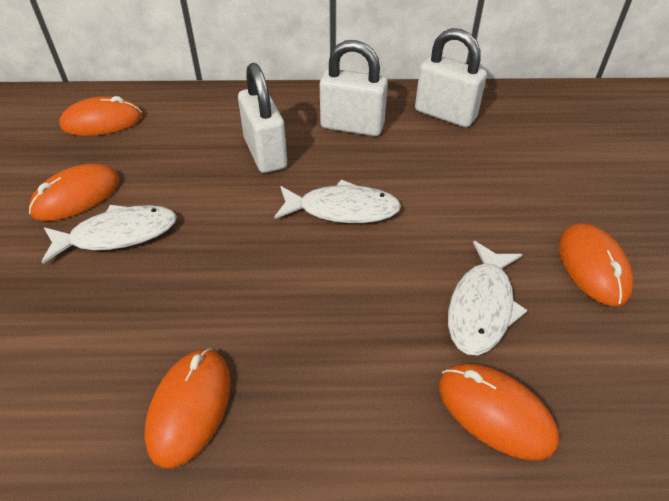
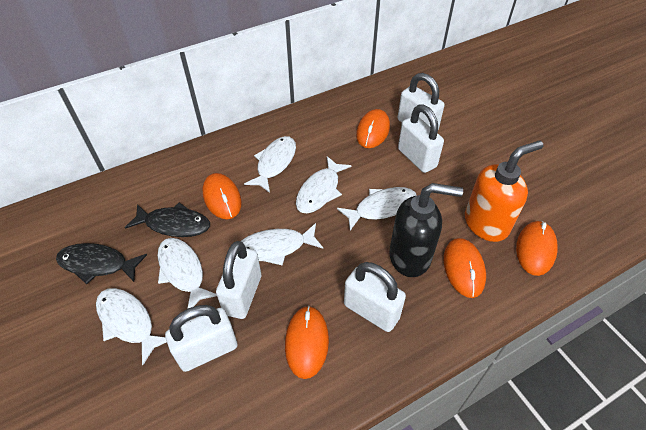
black fish: none = 0 -> [56,243,147,284] [125,202,210,237] = 2
black soap dispenser: none = 0 -> [389,183,463,277] = 1
orange soap dispenser: none = 0 -> [465,140,543,242] = 1
white fish: [42,205,177,264] [274,180,401,223] [448,241,528,355] = 3 -> [96,288,167,365] [157,238,217,309] [241,223,323,266] [244,136,296,193] [296,156,351,213] [337,187,417,230] = 6
white padlock: [238,63,287,173] [320,40,388,136] [415,28,487,128] = 3 -> [165,305,238,372] [216,241,261,319] [344,262,406,332] [398,73,445,130] [398,105,444,173] = 5

